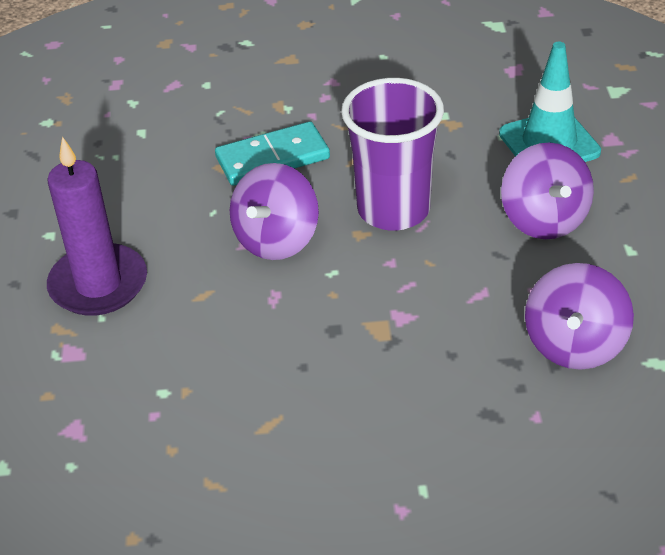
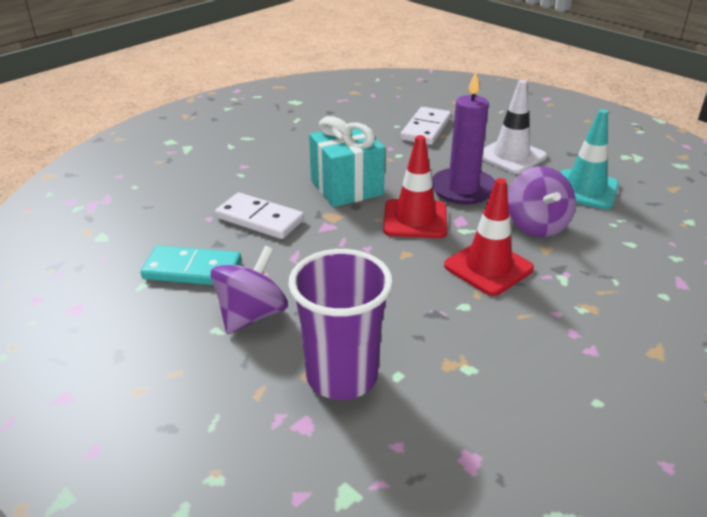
purple spinning top: [230,163,319,260] [501,142,594,239] [525,263,634,370] = 3 -> [210,246,288,334] [508,166,576,237] = 2
red traffic cone: none = 0 -> [383,135,448,238] [444,178,534,296] = 2
turquoise gift: none = 0 -> [309,116,385,207] = 1
white domino: none = 0 -> [215,192,304,239] [400,107,451,145] = 2
white traffic cone: none = 0 -> [482,80,547,174] = 1

